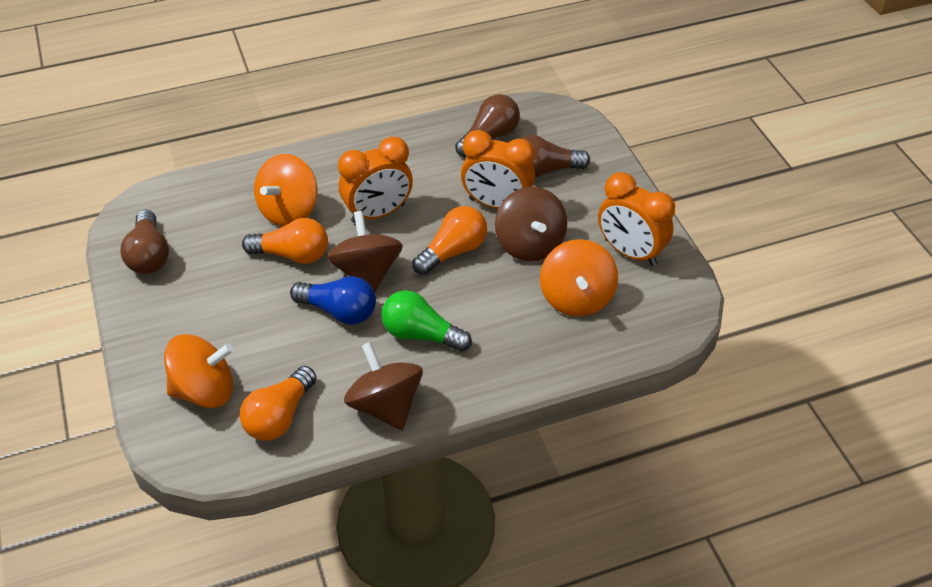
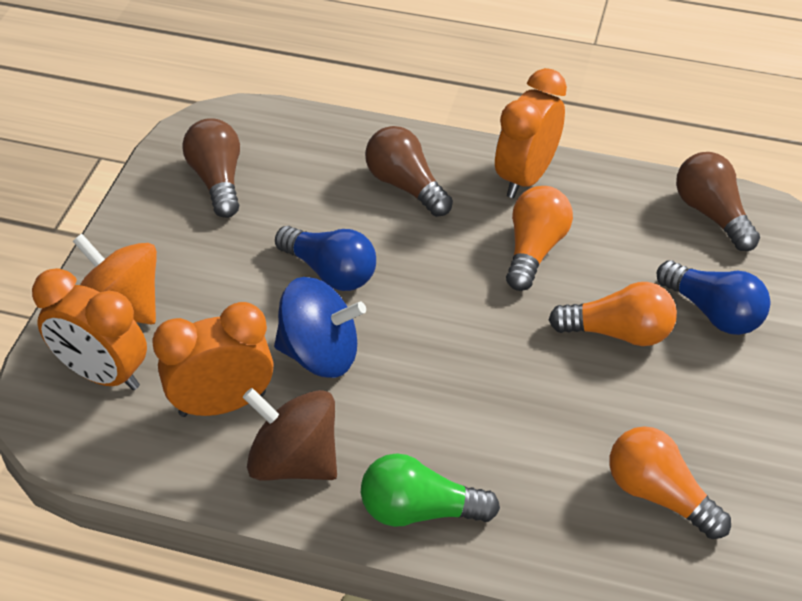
blue light bulb: [290,276,376,325] = 1 -> [275,226,376,291] [657,261,771,335] = 2
blue spinning top: none = 0 -> [274,277,366,378] = 1
brown spinning top: [327,211,403,293] [344,342,423,430] [495,187,567,261] = 3 -> [243,388,337,481] = 1
orange spinning top: [164,334,233,408] [254,154,317,227] [540,239,618,317] = 3 -> [73,233,157,324] = 1

